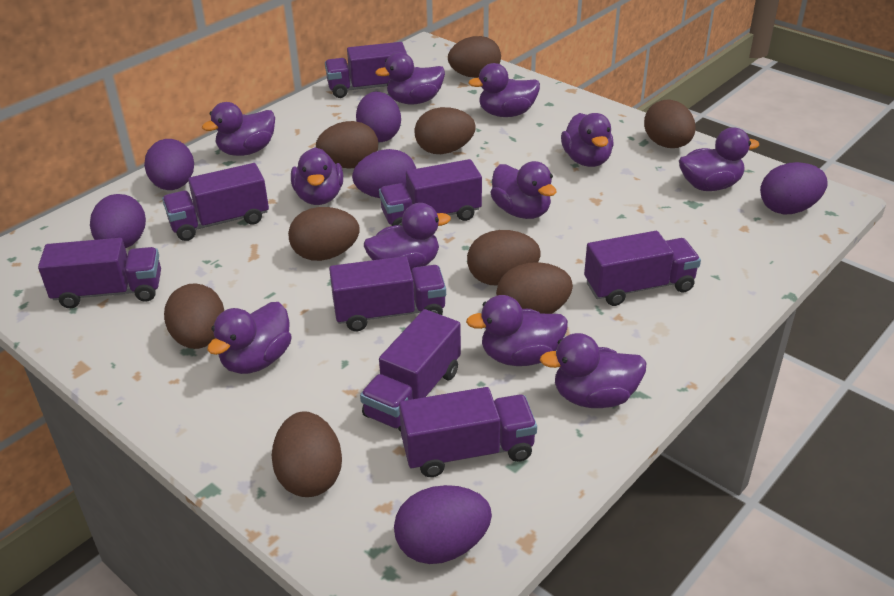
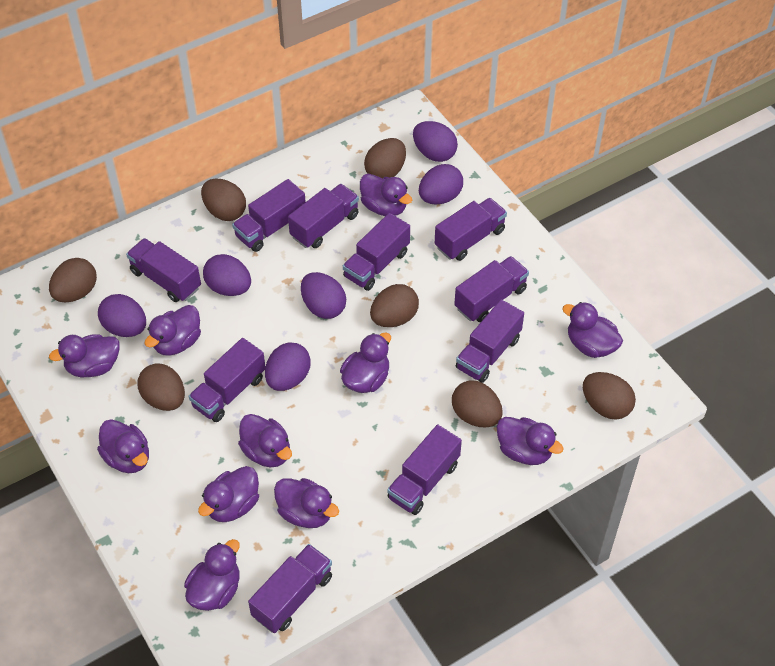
brown egg: [164,283,224,349] [272,411,342,497] [288,207,360,261] [316,121,378,169] [415,107,475,154] [448,36,501,78] [467,230,540,286] [496,262,573,314] [644,99,696,148] = 9 -> [49,258,97,302] [137,363,185,411] [201,179,246,221] [364,138,406,178] [370,284,419,327] [452,380,503,427] [583,372,636,420] = 7
purple truck: [38,238,161,308] [162,163,269,241] [325,42,407,98] [329,256,446,331] [360,309,461,432] [379,159,482,226] [399,387,537,477] [584,231,701,306] = 8 -> [126,238,201,302] [188,338,265,422] [232,179,306,252] [248,544,332,633] [288,184,359,248] [343,213,410,291] [387,425,462,515] [435,198,507,261] [454,256,529,322] [456,299,524,383] = 10

